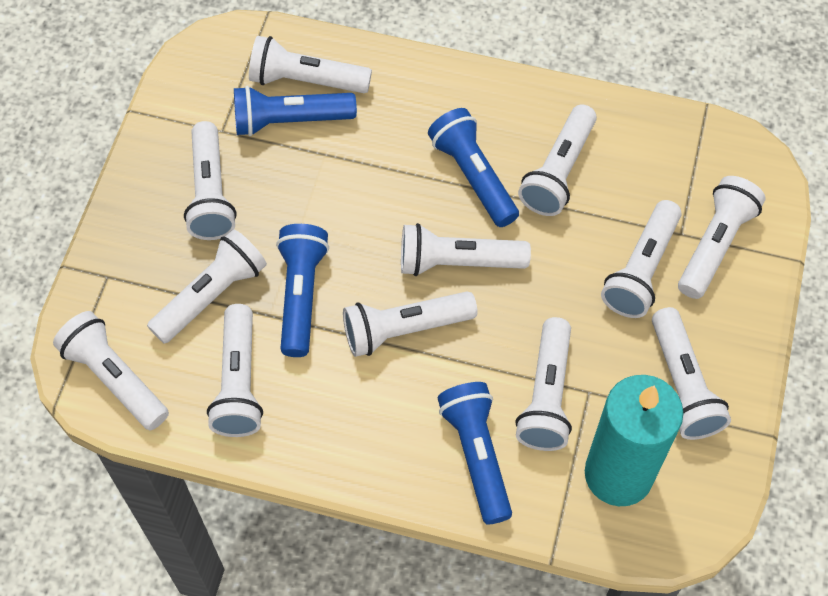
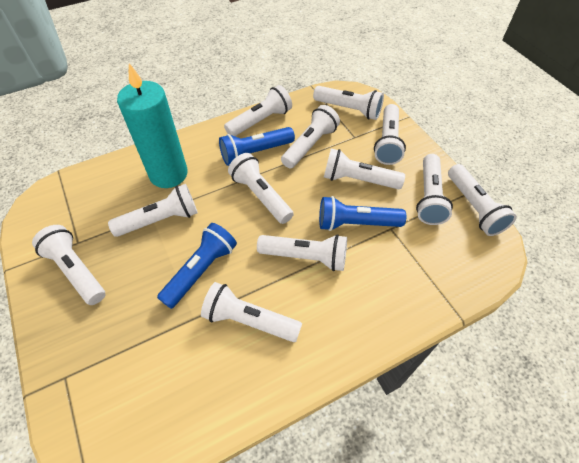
blue flashlight: [234,86,357,136] [276,224,329,357] [428,108,519,227] [437,382,512,525] = 4 -> [157,223,237,309] [219,127,295,166] [319,196,406,231] = 3

